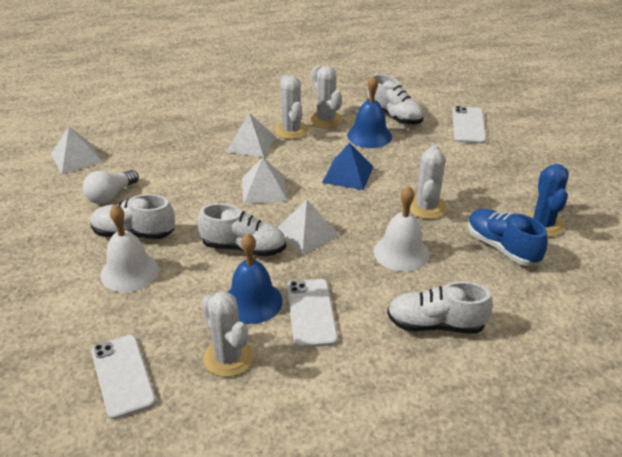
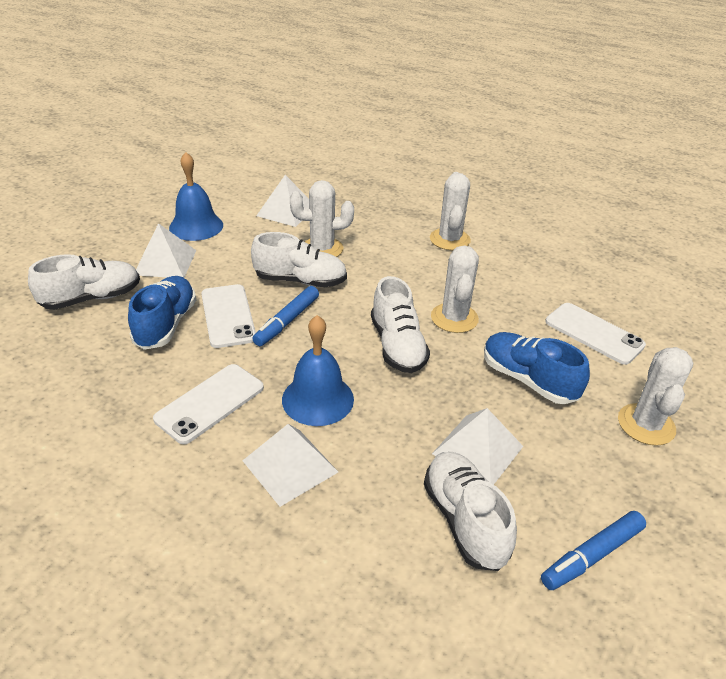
blue cactus: [526,164,569,237] = 1 -> none = 0
blue marker: none = 0 -> [253,286,319,346] [541,511,646,590] = 2
blue pyramid: [322,142,373,190] = 1 -> none = 0
blue shoe: [468,209,548,266] = 1 -> [128,276,196,350] [484,332,590,404] = 2
white bell: [100,204,159,292] [374,186,429,272] = 2 -> none = 0
white light bulb: [83,170,139,204] = 1 -> none = 0

